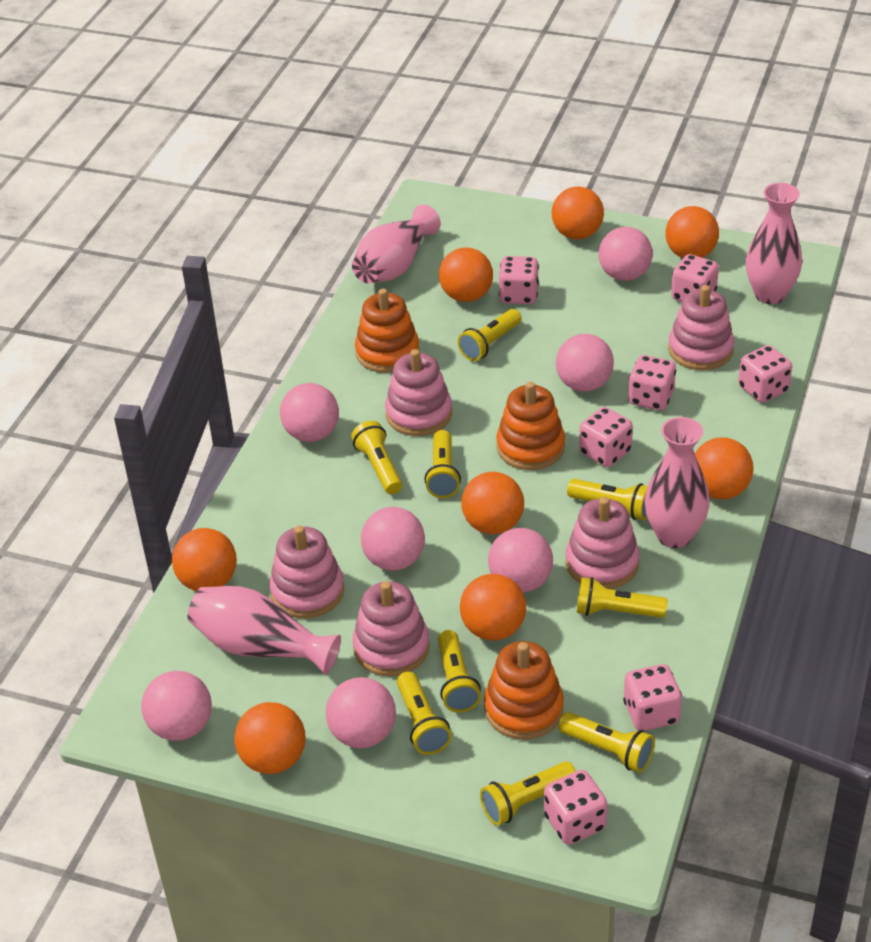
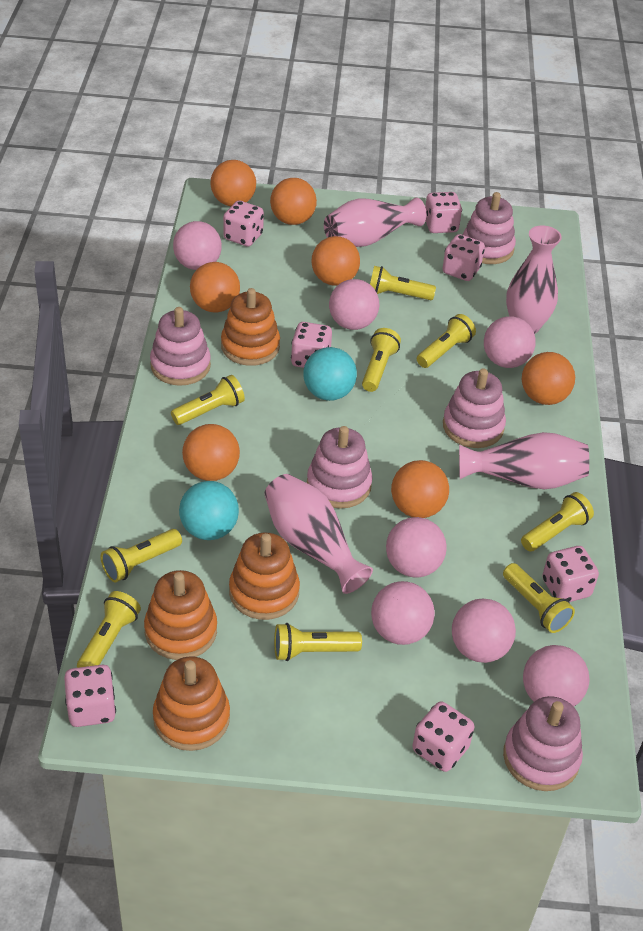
orange ball: [172,528,237,591] [234,702,306,774] [439,248,493,302] [460,574,526,640] [461,472,524,534] [552,187,604,239] [665,206,719,258] [695,437,754,499] = 8 -> [182,424,240,481] [190,262,240,313] [211,160,256,206] [270,178,317,225] [311,236,360,286] [391,460,449,518] [522,352,575,405] = 7
orange stacking toy: [355,288,420,373] [484,641,564,740] [496,382,565,470] = 3 -> [144,570,217,660] [153,656,230,751] [221,288,280,366] [229,533,300,620] = 4
turquoise ball: none = 0 -> [179,481,239,540] [303,347,357,401] = 2

